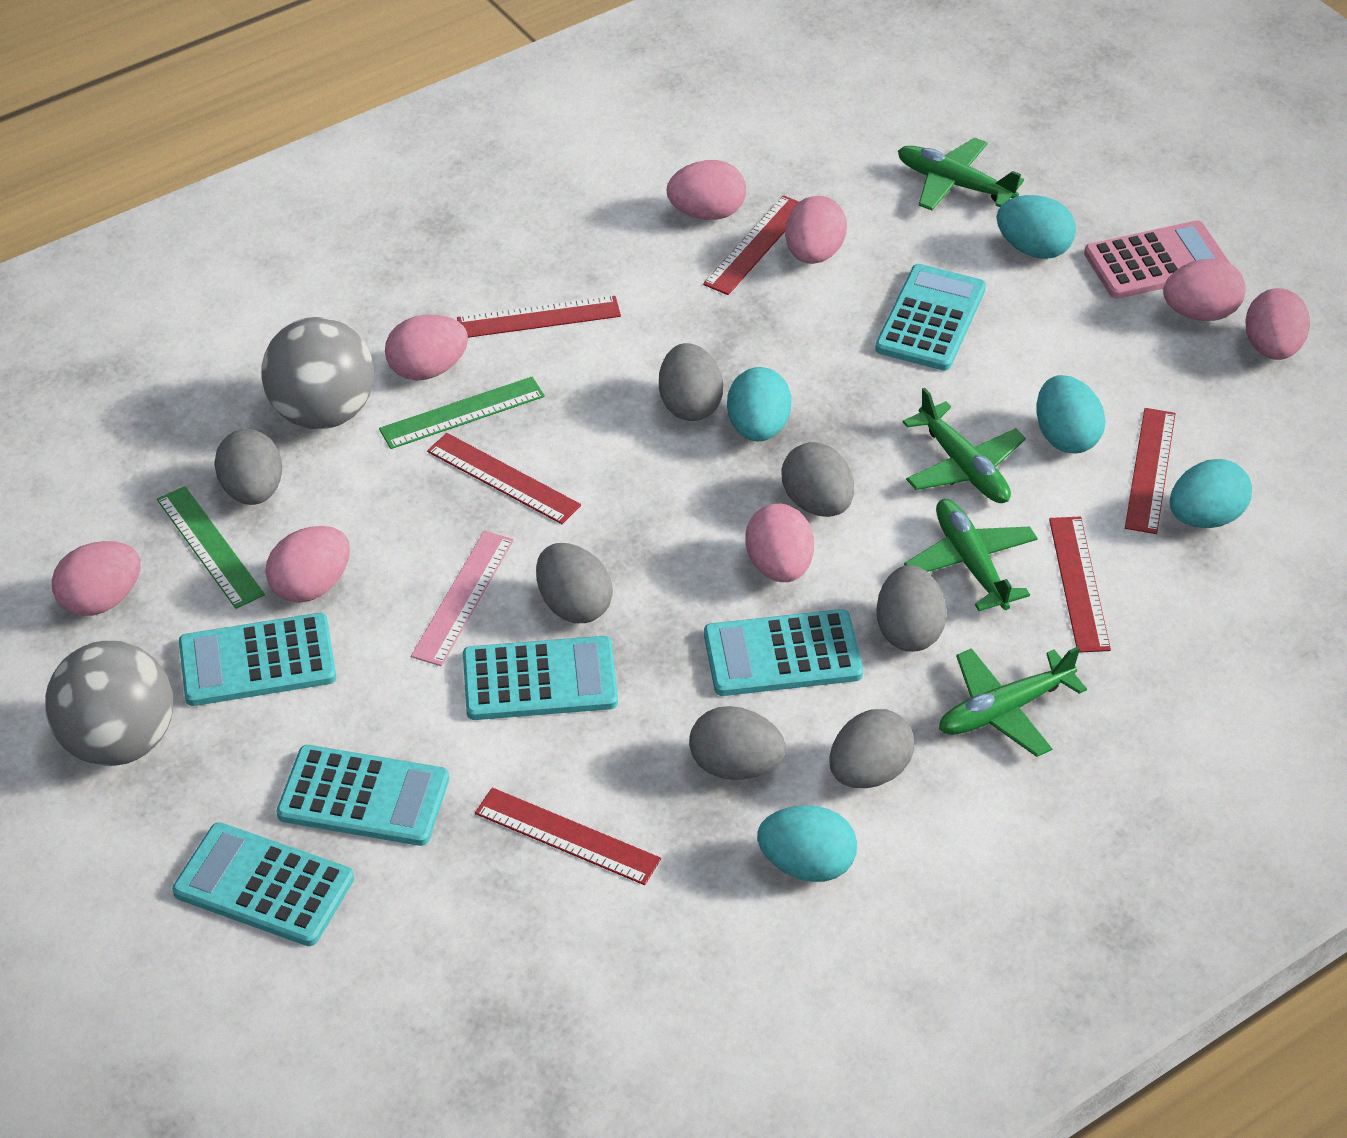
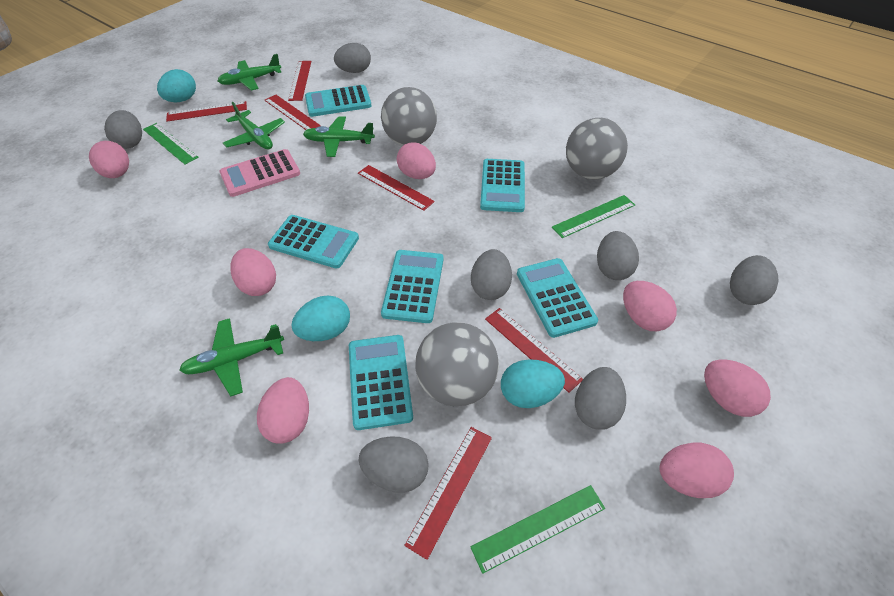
green ruler: [157,486,265,609] [379,377,545,449] = 2 -> [143,123,199,165] [470,485,605,574] [552,195,635,238] = 3
grey ball: [45,641,173,766] [261,317,374,429] = 2 -> [381,87,437,145] [416,322,499,406] [566,118,628,179] = 3
pink egg: [52,541,141,616] [265,526,350,603] [385,315,468,381] [667,160,746,220] [745,504,814,582] [785,196,847,264] [1163,259,1246,321] [1246,288,1310,360] = 8 -> [89,141,129,178] [231,248,276,296] [257,377,309,444] [396,142,436,179] [623,281,677,331] [659,443,734,498] [704,360,771,417] = 7
pink ruler: [411,531,514,666] = 1 -> none = 0
turquoise egg: [727,367,792,441] [757,805,857,882] [997,195,1076,259] [1036,375,1106,454] [1170,459,1252,528] = 5 -> [157,69,196,102] [291,295,350,341] [501,359,565,408] = 3

